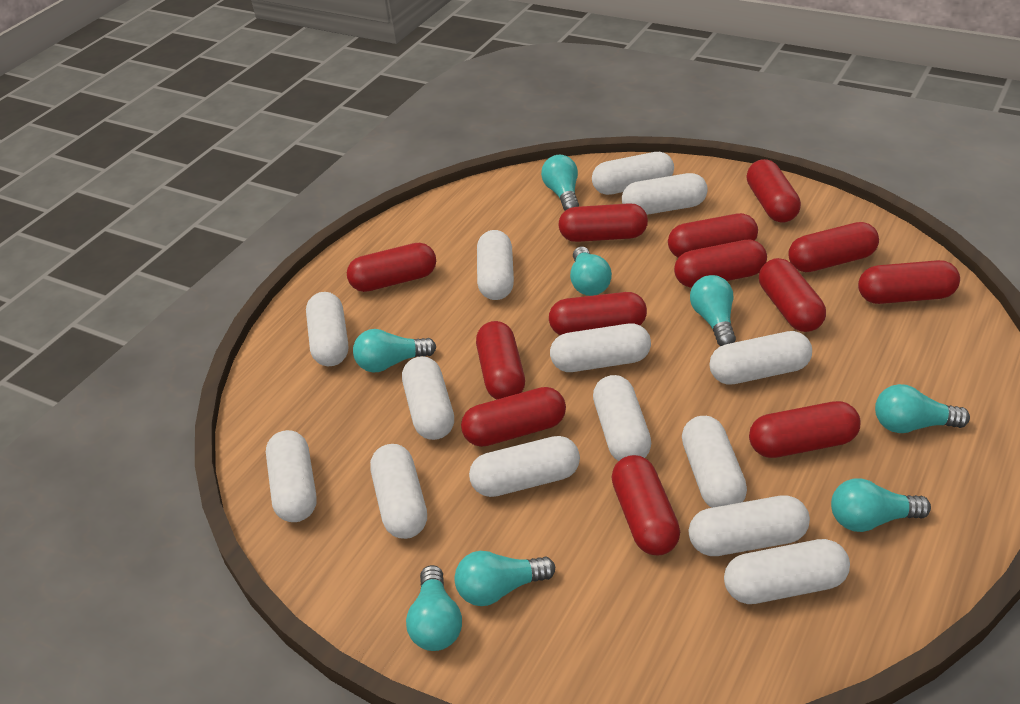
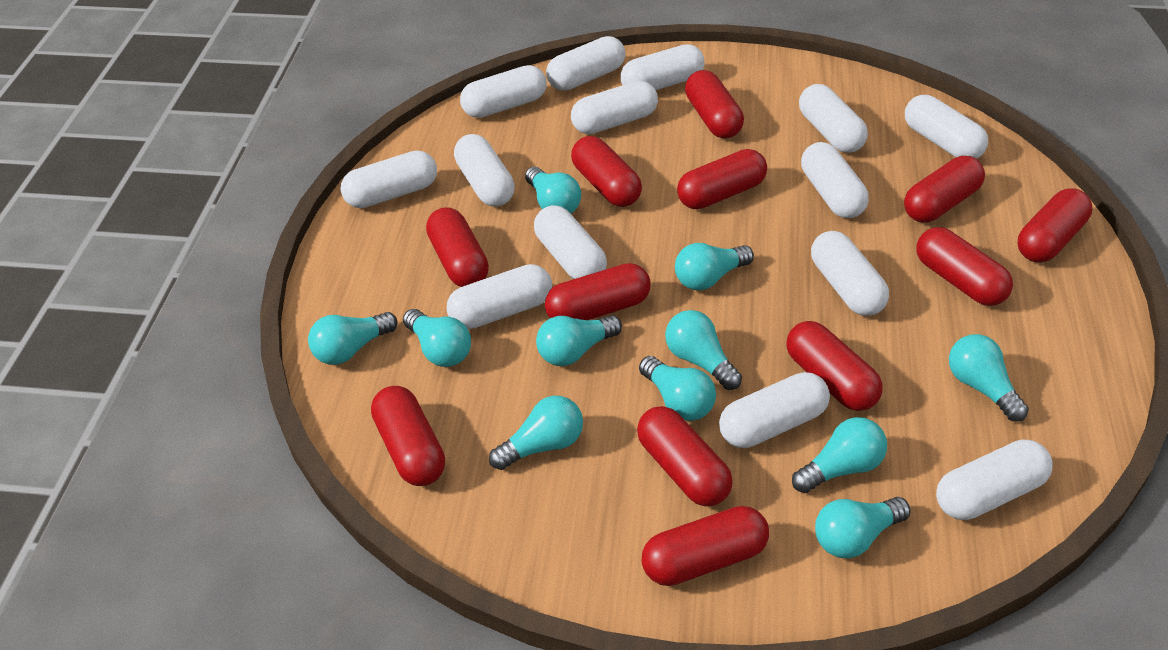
red capsule: [347,243,436,292] [461,387,566,447] [476,321,525,400] [549,292,647,335] [558,203,648,242] [611,455,680,556] [668,213,758,258] [674,240,767,288] [746,159,801,223] [749,401,861,458] [759,258,826,332] [789,222,879,272] [858,260,960,304] = 13 -> [371,386,445,486] [426,207,489,287] [545,263,651,320] [571,136,642,207] [637,406,733,506] [642,506,769,586] [677,149,767,209] [685,70,744,139] [786,321,883,411] [904,156,985,222] [916,227,1013,306] [1018,189,1092,262] = 12
turquoise light bulb: [353,329,436,372] [406,565,462,651] [454,551,555,606] [541,155,579,211] [570,247,612,296] [690,275,736,346] [831,478,931,532] [875,384,970,433] = 8 -> [308,312,398,365] [403,309,471,367] [489,396,583,470] [525,167,581,214] [536,315,622,366] [639,356,716,421] [665,310,742,390] [675,243,754,291] [792,417,887,493] [815,497,911,558] [949,334,1029,421] = 11

